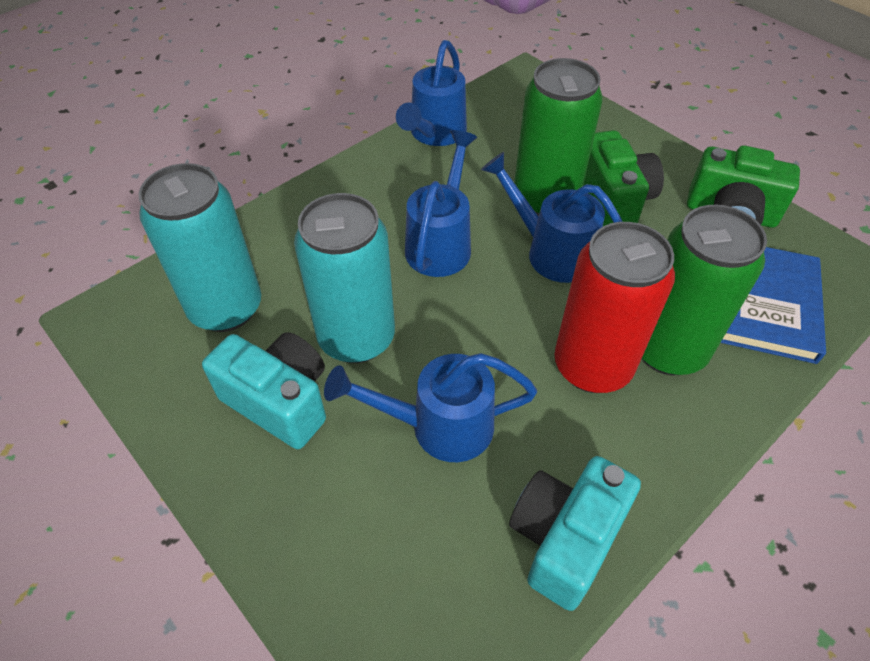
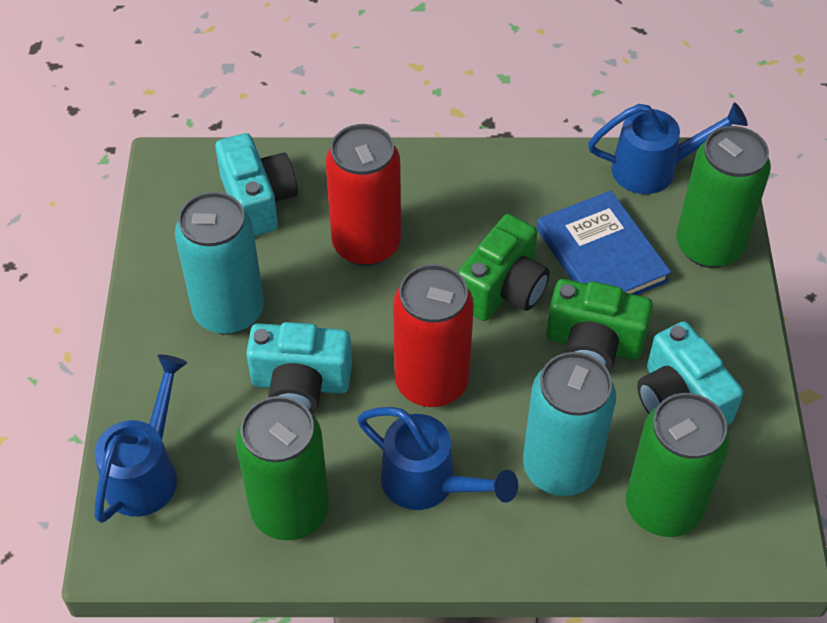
blue watering can: [324,353,537,462] [396,40,467,146] [405,130,477,277] [481,152,623,283] = 4 -> [94,354,187,523] [357,407,518,510] [588,102,748,194] = 3
green can: [514,58,603,216] [642,205,767,375] = 2 -> [236,396,329,541] [626,393,730,537] [676,126,771,268] = 3
red can: [554,222,675,393] = 1 -> [326,124,401,266] [393,264,474,407] = 2
turquoise camera: [202,332,326,449] [509,456,641,611] = 2 -> [215,133,298,236] [246,322,352,413] [637,321,743,426] = 3

